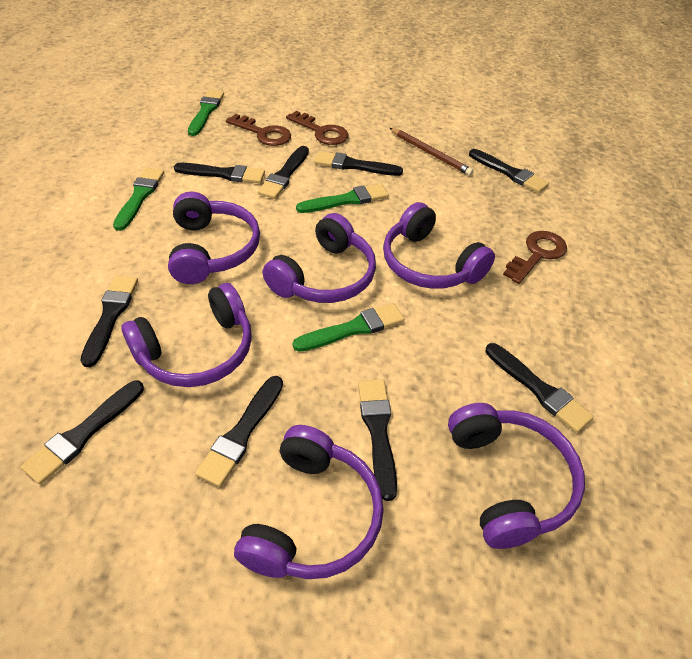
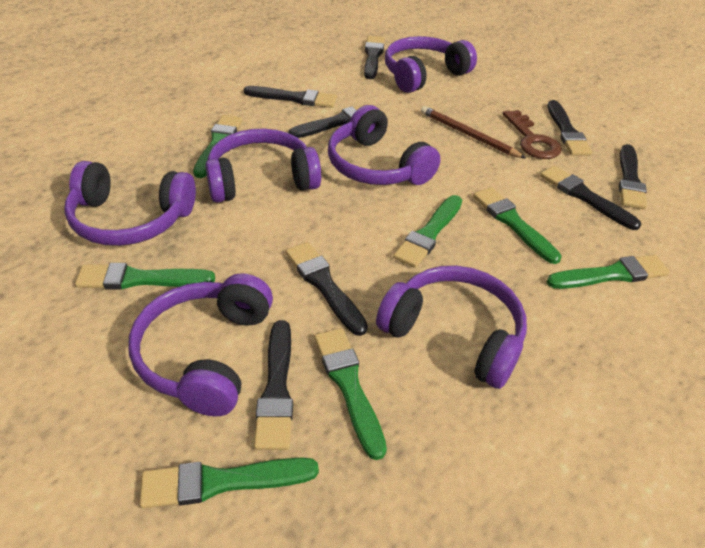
black brush: [21,381,144,485] [80,276,138,368] [174,163,265,183] [195,376,283,487] [258,146,309,199] [314,151,403,176] [358,379,397,501] [469,149,549,193] [486,343,594,433] = 9 -> [243,86,337,108] [254,320,293,450] [286,242,368,336] [288,103,371,138] [364,36,385,79] [540,165,641,230] [547,100,592,155] [619,144,647,209] = 8
brown key: [226,114,291,146] [286,111,349,145] [503,231,567,284] = 3 -> [503,110,562,159] = 1
green brush: [113,168,164,231] [188,90,224,136] [293,303,404,352] [296,184,389,213] = 4 -> [75,263,215,290] [140,457,319,509] [193,115,243,178] [314,328,387,460] [393,195,462,268] [473,187,562,264] [547,255,670,289] = 7

